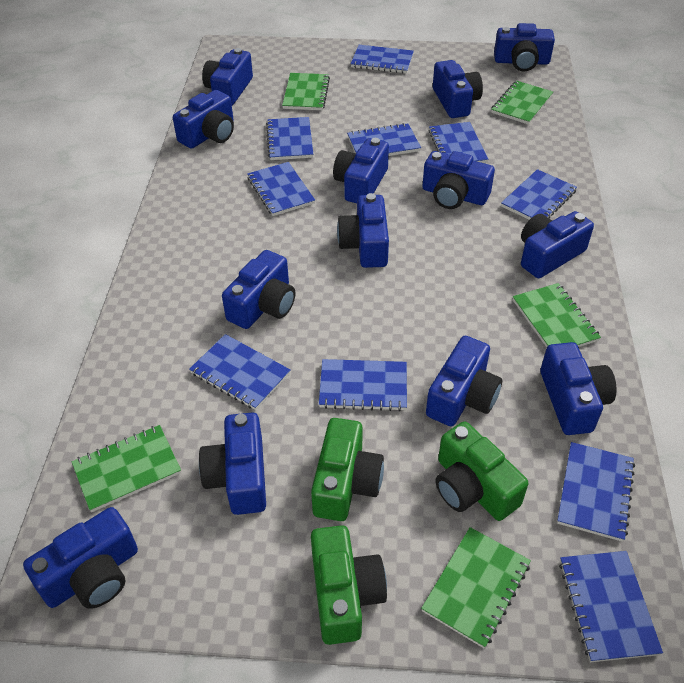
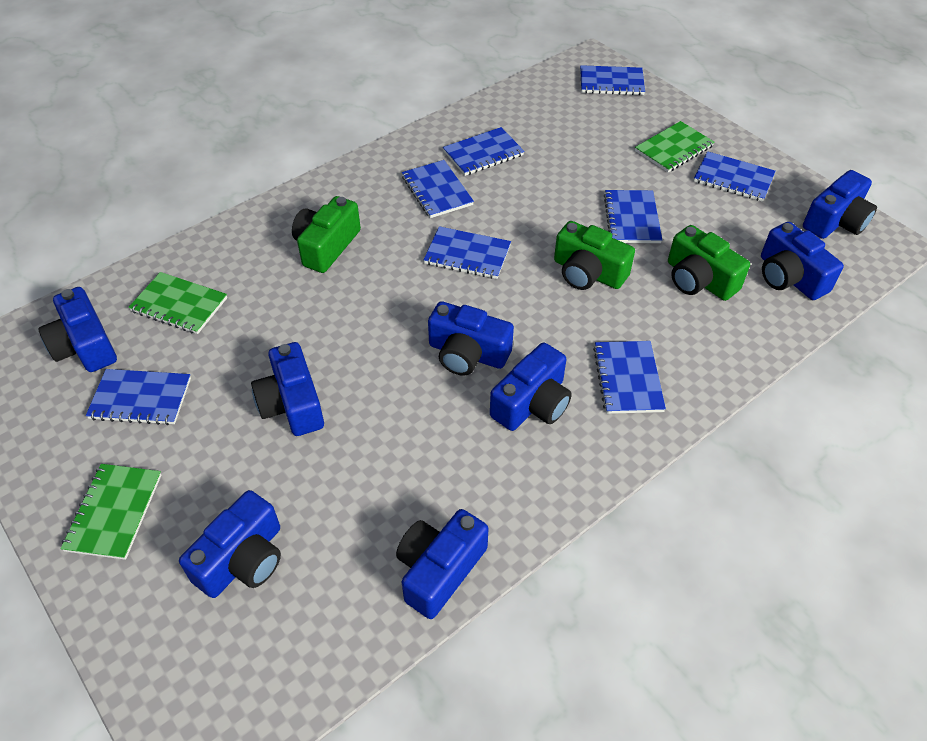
blue camera: [23,507,138,609] [173,90,234,148] [199,413,266,515] [202,48,253,106] [222,250,295,329] [333,138,389,203] [337,193,389,268] [422,151,495,209] [426,336,502,426] [433,60,483,118] [494,23,555,72] [521,211,594,278] [540,342,617,435] = 13 -> [38,287,117,372] [179,490,281,598] [251,342,324,436] [396,509,488,619] [428,301,514,376] [490,342,572,431] [761,222,844,300] [803,170,877,239] = 8
blue notebook: [189,334,290,410] [247,162,315,216] [266,117,313,160] [319,359,407,411] [347,123,421,156] [351,45,414,74] [429,122,488,163] [501,169,577,220] [557,442,635,542] [559,551,663,662] = 10 -> [86,369,191,425] [402,160,474,218] [423,226,511,279] [443,127,524,176] [580,65,645,95] [593,341,666,414] [604,190,662,243] [694,151,776,202] = 8
green notebook: [72,425,181,512] [282,73,330,110] [421,527,531,648] [491,81,553,125] [513,283,601,347] = 5 -> [60,464,161,560] [128,272,227,334] [635,121,714,172] = 3

